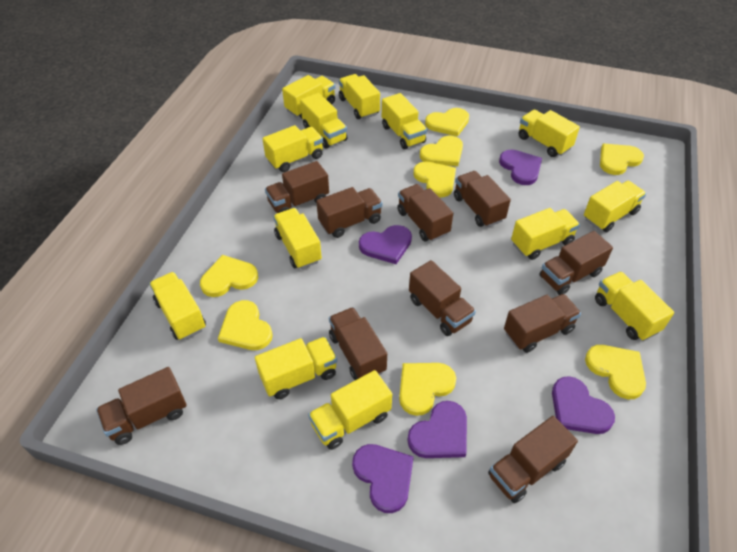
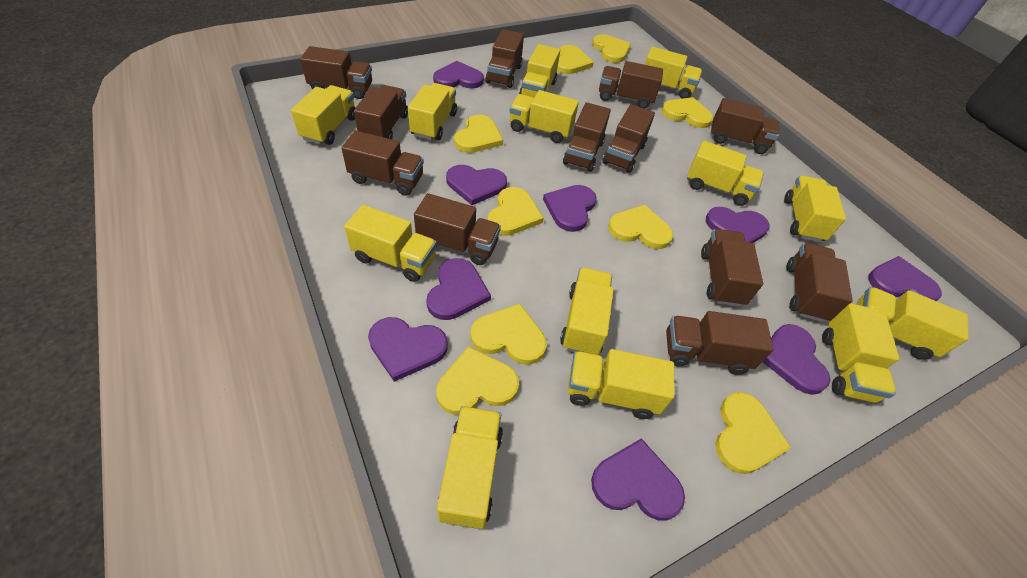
brown truck: [96,367,187,445] [265,161,329,213] [316,187,382,238] [329,307,387,380] [397,184,453,241] [409,260,476,336] [454,171,511,227] [488,416,578,503] [504,294,581,353] [539,231,613,295] = 10 -> [300,46,372,99] [341,131,424,196] [354,85,408,139] [414,193,501,265] [486,29,524,88] [563,102,611,172] [599,61,663,109] [603,104,655,173] [666,311,774,375] [701,229,763,307] [710,98,779,154] [786,243,853,322] = 12
purple heart: [352,444,414,513] [359,225,412,264] [407,401,467,458] [499,149,542,185] [552,376,615,434] = 5 -> [368,317,448,382] [426,258,491,320] [433,61,484,88] [446,165,507,205] [543,185,597,232] [591,438,685,520] [706,207,770,243] [763,324,830,395] [868,256,942,301] = 9
yellow heart: [200,255,258,297] [218,300,273,350] [399,363,456,416] [413,162,456,197] [420,136,463,166] [425,108,469,137] [585,345,646,399] [600,144,644,175] = 8 -> [436,346,519,415] [454,115,503,153] [470,304,547,365] [488,187,544,236] [557,45,594,74] [592,34,631,63] [608,205,673,249] [662,97,713,128] [715,392,791,474] = 9

